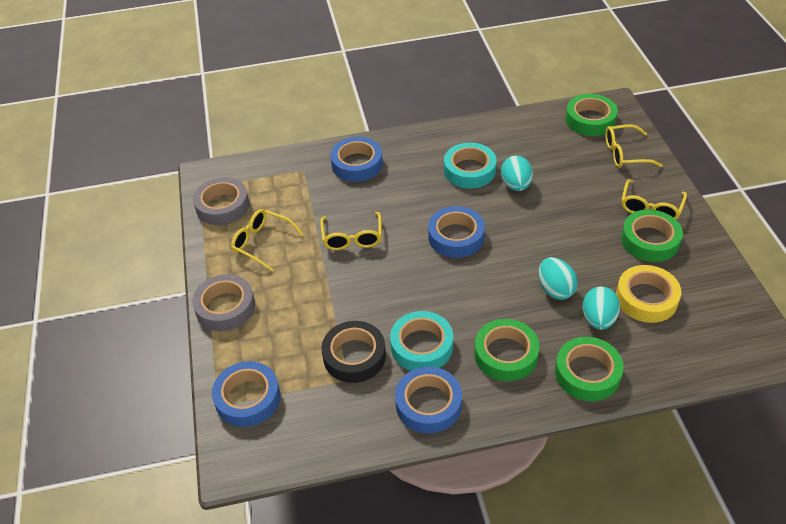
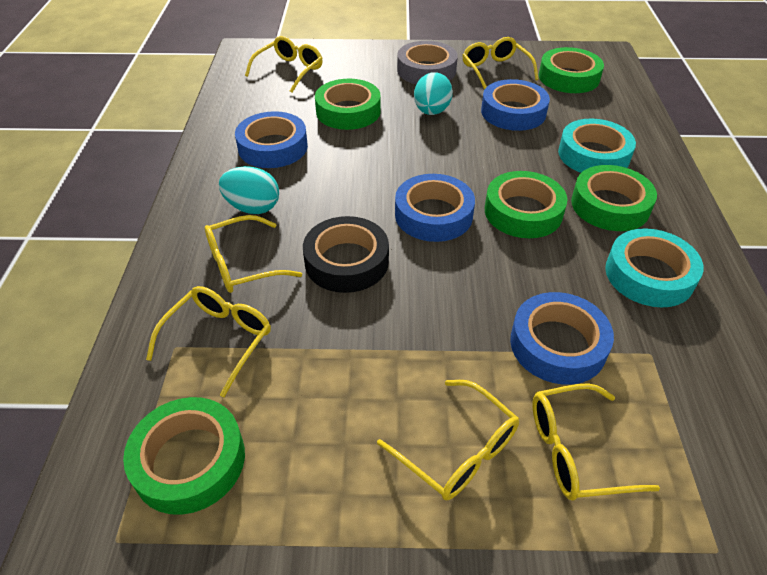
green tape: [474,319,540,381] [555,337,624,401] [565,94,618,136] [621,209,683,262] = 4 -> [123,397,245,515] [315,79,381,130] [485,171,567,238] [539,47,604,93] [571,165,657,231] = 5
grey tape: [192,274,255,331] [193,177,249,225] = 2 -> [397,41,458,84] = 1
turquoise egg: [501,156,533,191] [539,257,578,300] [583,287,620,330] = 3 -> [219,166,279,214] [414,72,453,115] = 2
yellow glasses: [231,209,303,271] [320,212,382,250] [605,124,663,168] [621,179,687,219] = 4 -> [146,286,271,397] [204,215,302,293] [245,36,323,93] [377,380,519,500] [463,37,539,90] [532,383,660,501] = 6
yellow tape: [616,265,681,323] = 1 -> none = 0

